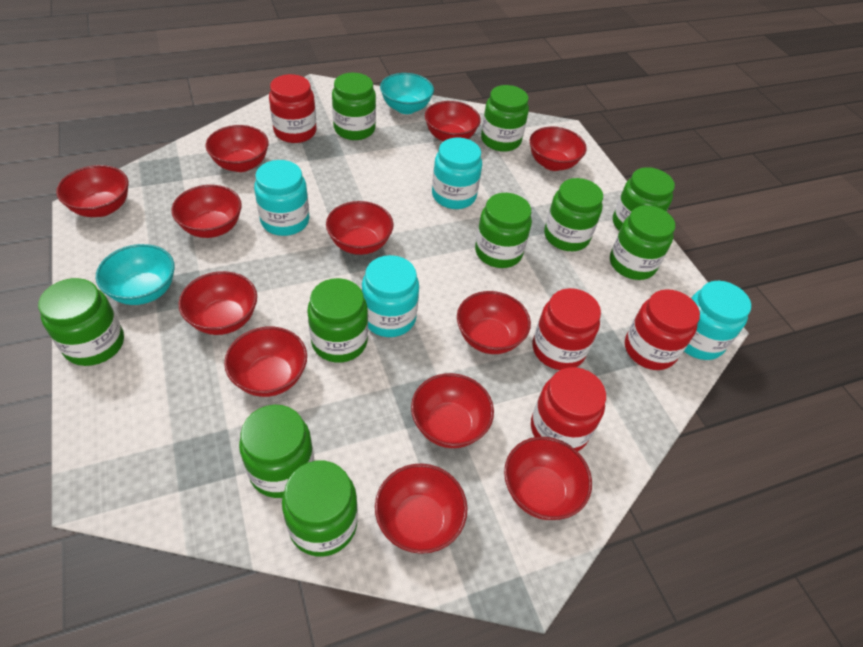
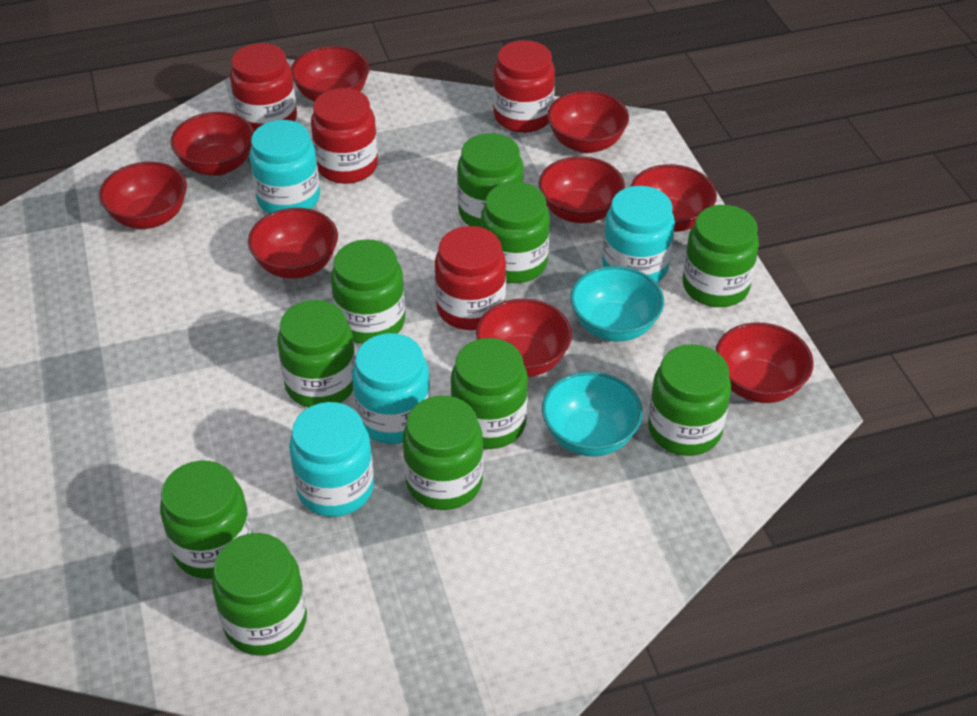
red bowl: [56,165,128,217] [171,185,242,238] [178,271,257,335] [206,125,269,172] [224,326,307,397] [326,201,393,255] [375,464,467,554] [411,373,494,448] [425,101,481,142] [457,291,531,354] [504,437,592,520] [529,126,587,171] = 12 -> [99,162,187,229] [171,112,254,176] [248,208,338,279] [291,46,369,102] [476,299,572,377] [539,156,625,223] [547,90,629,153] [630,164,717,232] [715,323,814,403] = 9

